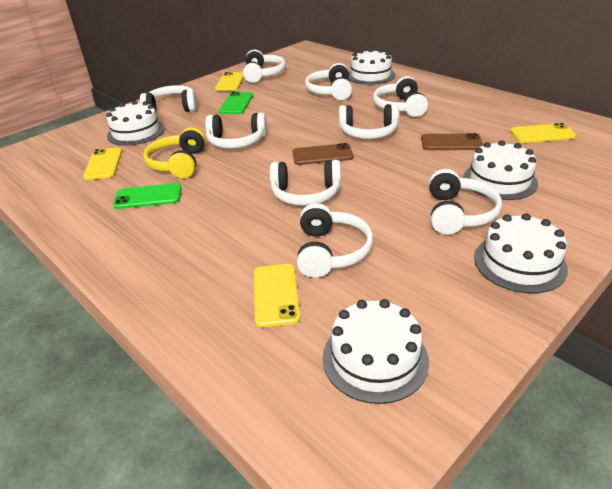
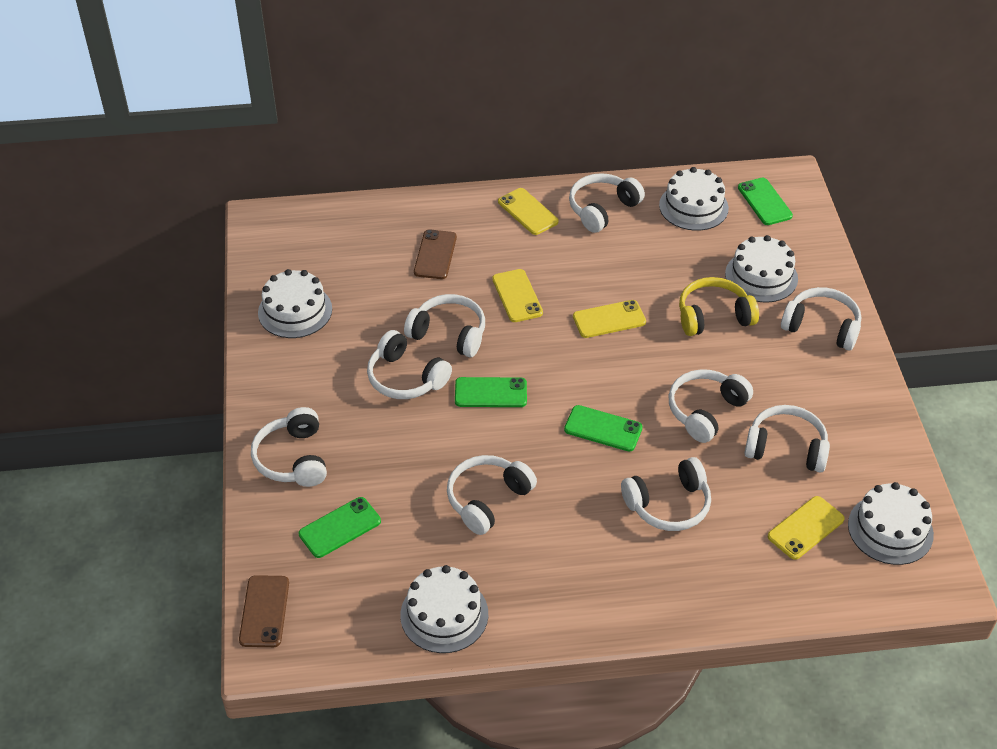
green phone: [113,183,182,209] [219,92,253,114] = 2 -> [299,497,381,558] [455,377,527,407] [564,405,643,452] [738,178,793,225] = 4

